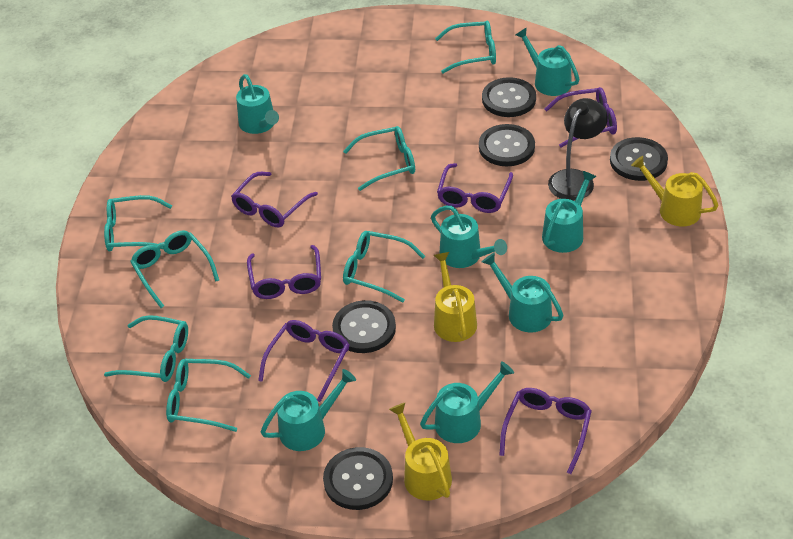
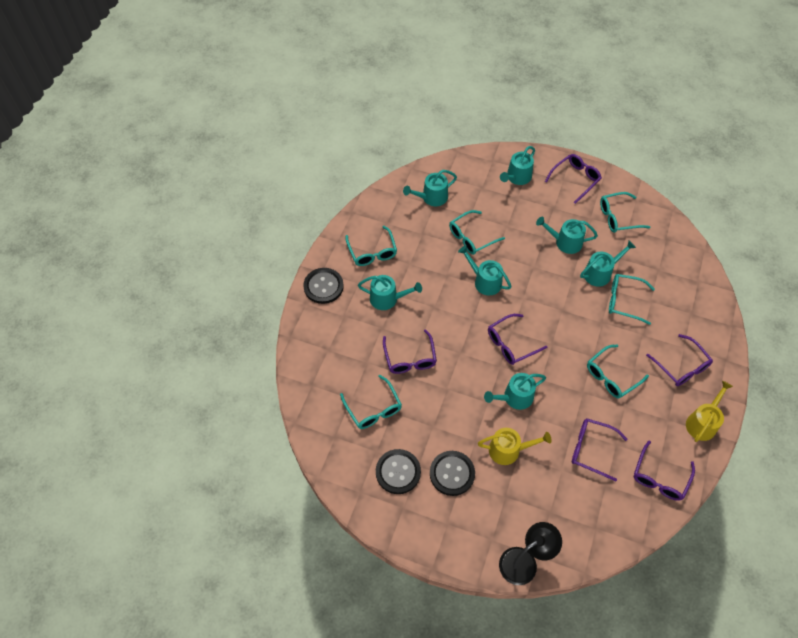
black button: [323,447,393,510] [332,300,396,353] [479,124,535,166] [482,77,536,117] [610,137,668,181] = 5 -> [303,268,344,304] [376,449,421,494] [430,451,475,496] = 3
turquoise glasses: [104,195,172,252] [104,315,188,382] [130,230,219,308] [166,359,251,432] [343,126,415,191] [343,231,425,303] [435,21,496,73] = 7 -> [340,375,402,429] [346,226,397,266] [449,210,505,255] [587,345,649,398] [600,192,650,233] [609,274,655,325] = 6
yellow watering can: [389,403,452,500] [434,252,477,342] [631,156,719,226] = 3 -> [478,428,552,465] [686,381,733,442] = 2

